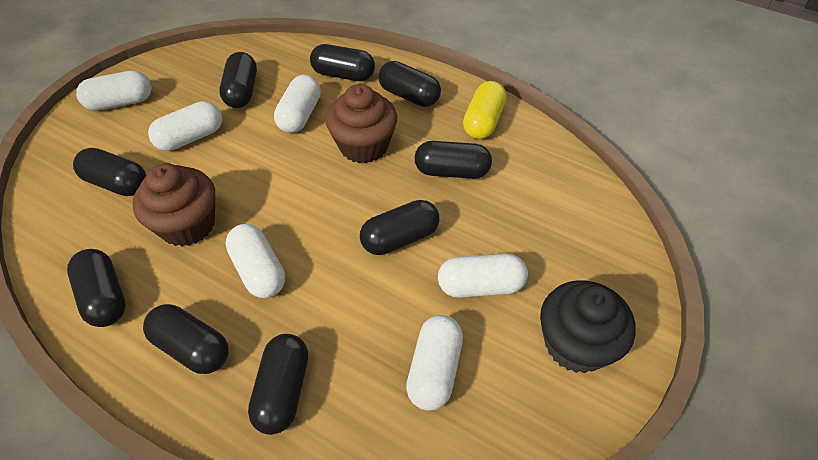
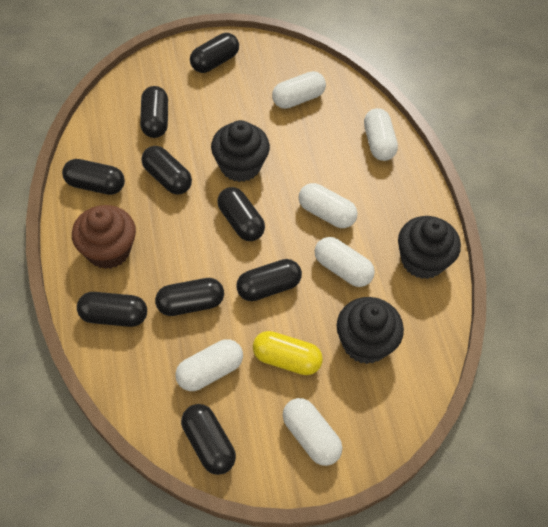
black cupcake: [540,280,636,373] = 1 -> [211,120,270,182] [337,297,404,364] [398,216,461,279] = 3
brown cupcake: [132,163,216,247] [326,84,397,164] = 2 -> [72,205,136,269] = 1

